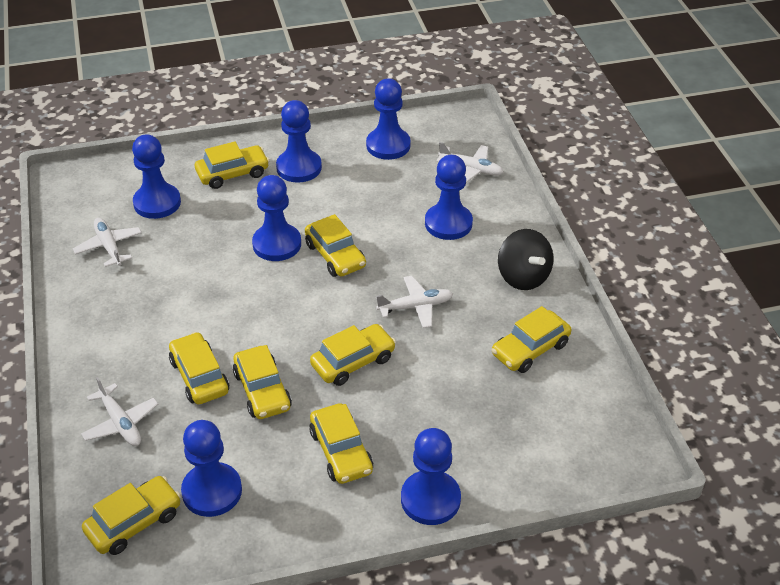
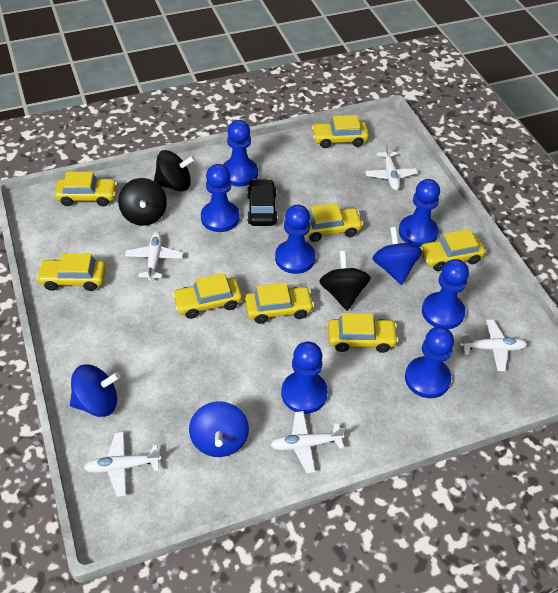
black car: none = 0 -> [247,179,278,226] = 1
black spinning top: [498,229,554,290] = 1 -> [118,178,167,226] [154,150,195,192] [319,251,371,311] = 3
blue spinning top: none = 0 -> [70,364,120,417] [189,401,249,457] [372,227,422,285] = 3
white plane: [73,218,142,267] [81,377,158,446] [376,276,453,328] [436,142,503,183] = 4 -> [83,432,161,497] [125,232,183,280] [271,411,345,473] [365,143,417,190] [460,320,527,371] = 5

